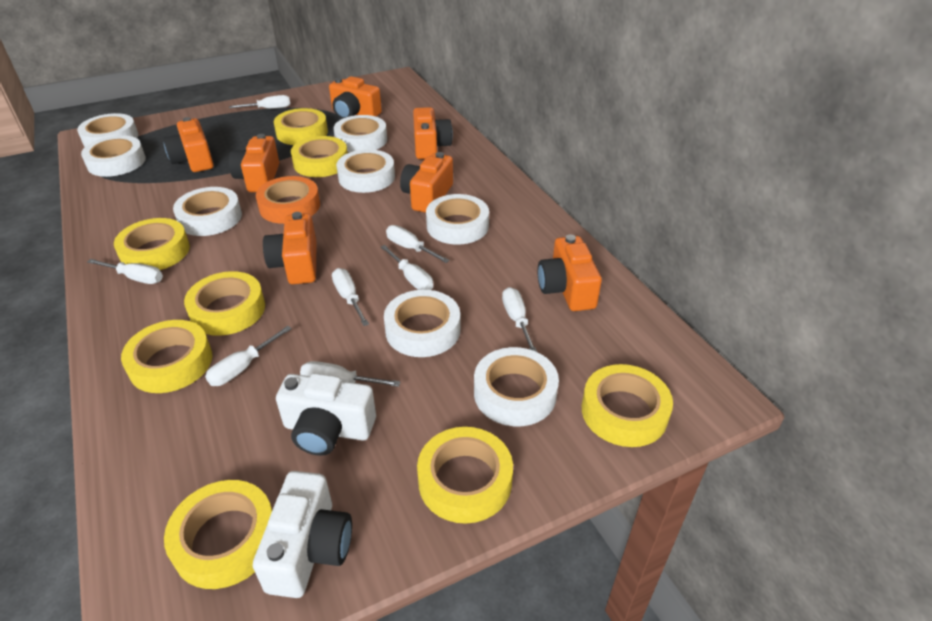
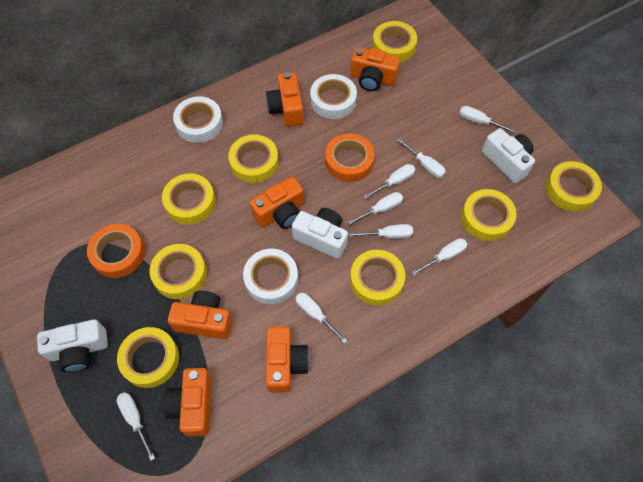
orange camera: [163,117,214,172] [229,134,279,192] [263,212,317,284] [329,76,382,119] [400,152,453,213] [413,107,453,159] [537,234,602,311] = 7 -> [163,368,212,437] [168,291,232,339] [250,177,304,229] [265,327,309,393] [266,72,303,127] [350,48,400,91] = 6
orange tape: [256,176,320,224] = 1 -> [87,224,145,278] [325,133,375,182] = 2
white camera: [253,471,352,598] [276,373,376,456] = 2 -> [37,319,108,372] [292,208,348,259] [482,128,535,183] = 3
white tape: [77,113,138,147] [81,135,146,177] [173,187,242,236] [333,115,387,152] [336,149,395,193] [384,290,461,357] [426,194,489,245] [474,347,559,426] = 8 -> [173,96,223,143] [243,249,298,304] [310,74,357,119] = 3

